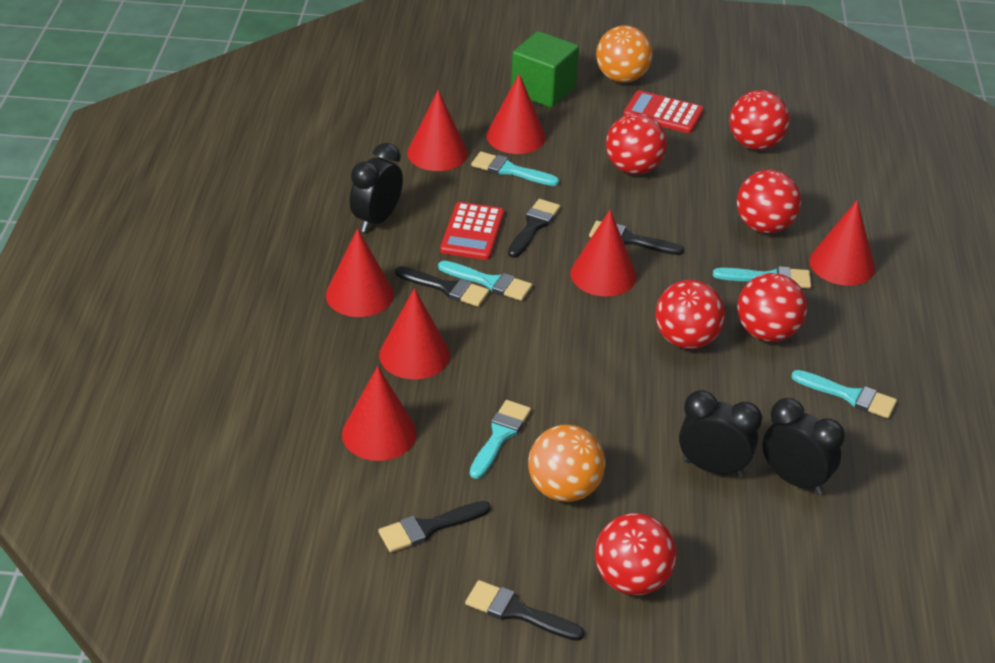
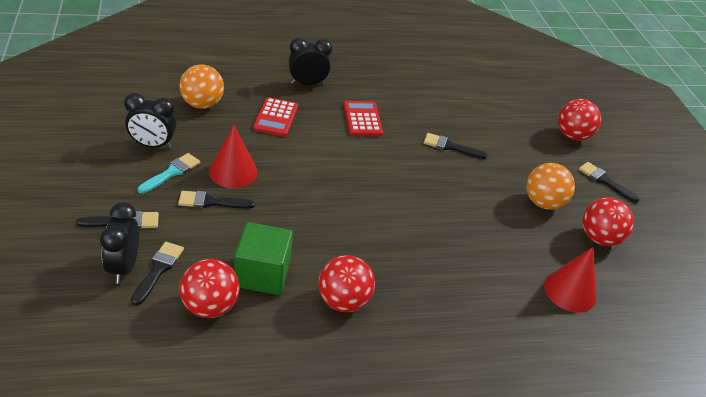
red ball: [595,513,677,595] [606,113,667,174] [655,280,725,349] [729,90,790,150] [737,170,801,233] [737,273,807,342] = 6 -> [179,259,239,318] [318,255,375,312] [558,99,601,141] [582,197,634,246] = 4
red cone: [326,228,394,317] [342,366,417,461] [379,288,450,379] [407,90,468,171] [486,73,546,154] [571,210,636,297] [809,200,875,286] = 7 -> [209,125,258,188] [544,247,596,313] = 2
turquoise brush: [438,261,532,301] [470,400,531,479] [471,152,559,186] [713,266,811,289] [791,370,897,418] = 5 -> [138,153,200,194] = 1

